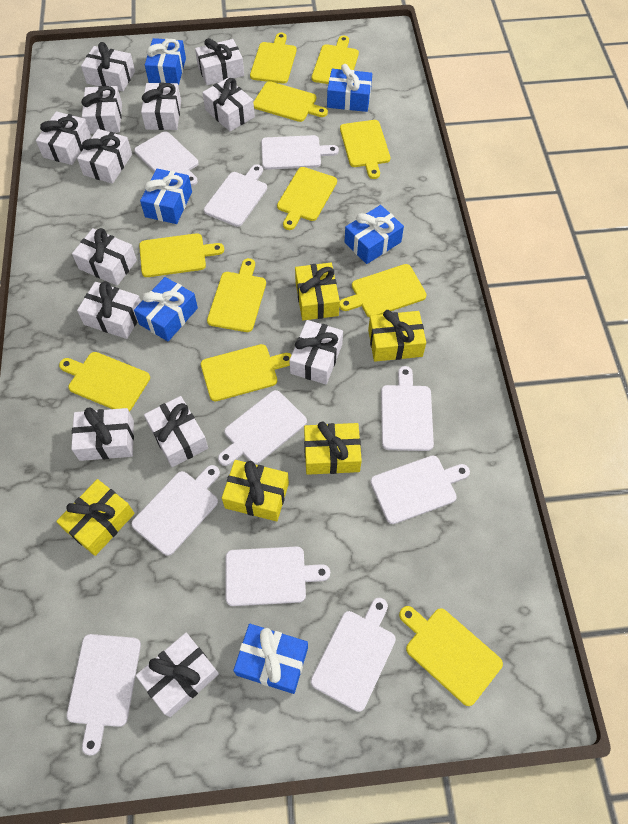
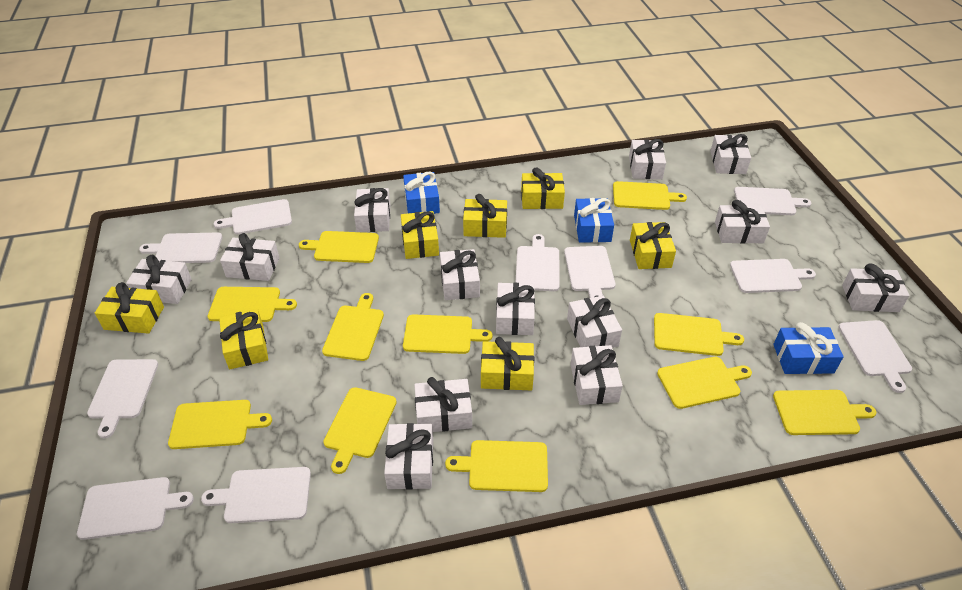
blue gift: [134,277,198,341] [140,168,192,224] [145,38,186,85] [233,624,308,694] [327,64,372,112] [344,205,404,264] = 6 -> [403,172,440,214] [574,198,614,243] [773,322,844,374] = 3
yellow gift: [56,479,135,556] [222,460,289,521] [295,263,340,320] [304,422,362,475] [368,310,426,362] = 5 -> [95,282,164,334] [219,309,268,369] [401,211,439,259] [463,194,507,238] [481,337,534,390] [521,168,565,209] [630,222,676,269] = 7

